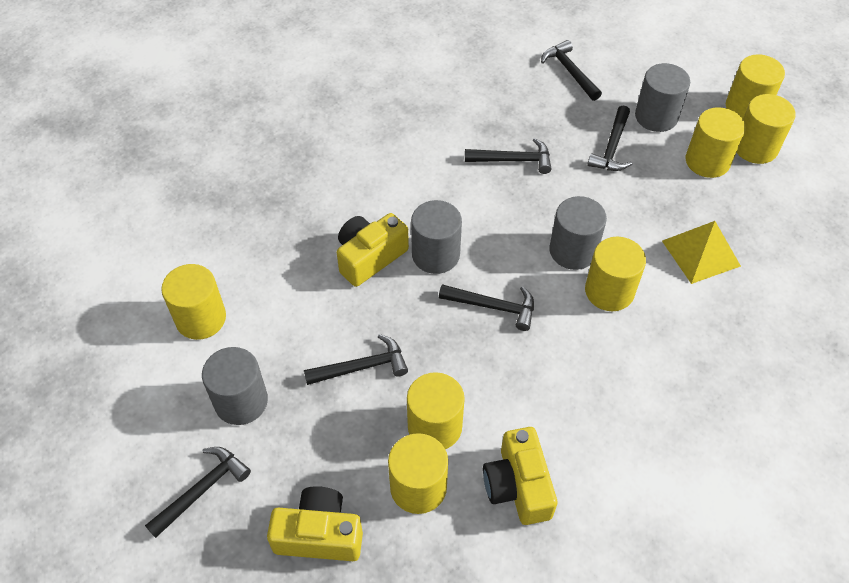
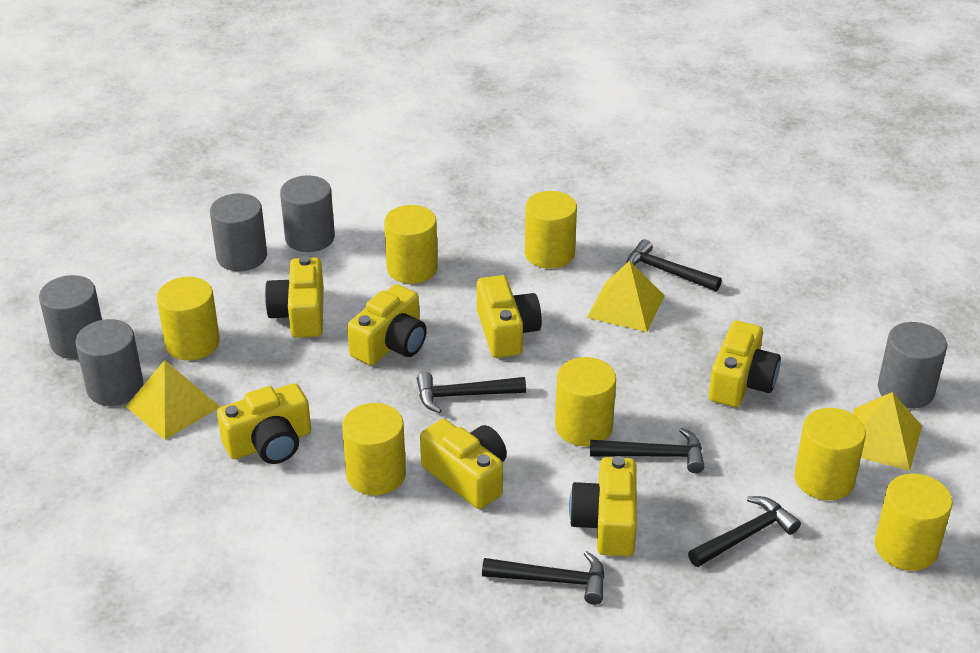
black hammer: [145,447,251,538] [304,334,408,385] [439,284,534,331] [465,138,551,174] [541,40,602,101] [587,106,632,171] = 6 -> [417,372,526,413] [482,551,605,605] [590,428,704,473] [626,239,722,292] [688,496,801,567] = 5
grey cylinder: [202,347,268,425] [411,200,462,274] [549,196,607,270] [635,63,690,132] = 4 -> [39,275,102,359] [76,319,144,406] [210,193,267,271] [280,175,335,252] [878,322,947,409] = 5
yellow camera: [267,486,363,561] [337,213,409,287] [483,427,557,525] = 3 -> [217,383,311,464] [265,256,324,338] [347,284,427,365] [420,419,507,509] [477,275,542,358] [569,456,637,556] [709,321,781,407] = 7
yellow pyramid: [662,221,741,284] = 1 -> [126,360,220,440] [587,261,665,332] [853,392,922,471] = 3

